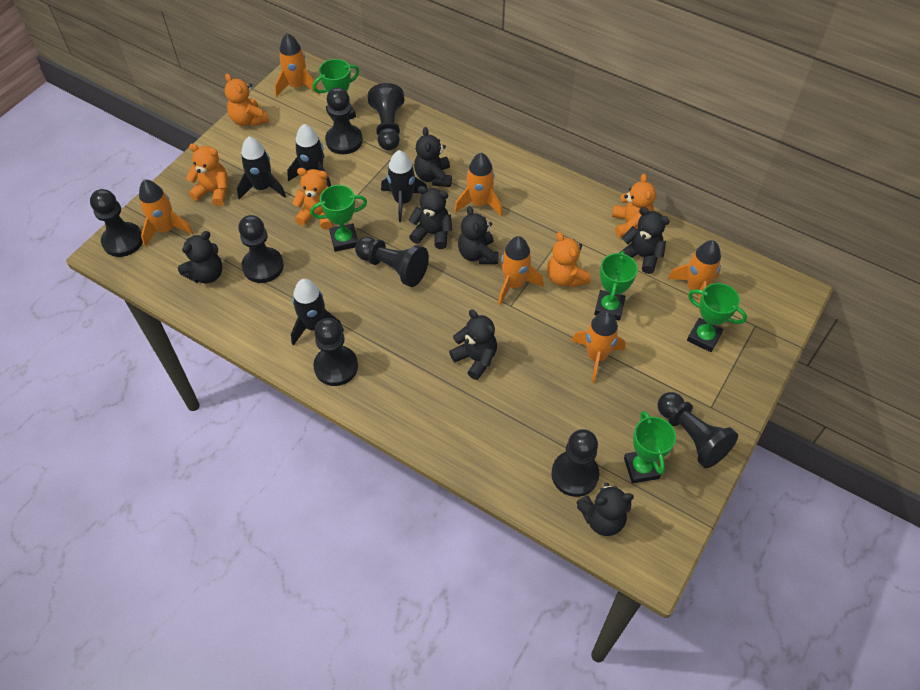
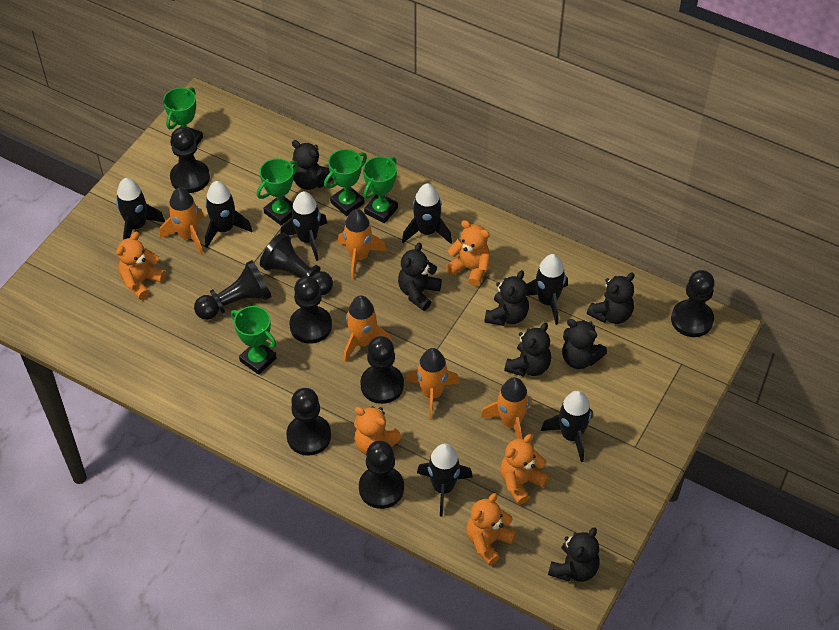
black rocket: [237,136,286,199] [287,124,331,187] [291,279,344,346] [381,150,427,222] = 4 -> [116,178,165,239] [205,181,253,248] [280,191,327,261] [402,183,452,244] [417,444,473,516] [527,254,568,325] [541,391,592,462] = 7
orange rocket: [139,180,193,247] [275,33,320,97] [454,153,503,217] [498,236,544,305] [572,311,626,383] [668,240,721,313] = 6 -> [160,188,204,255] [338,209,387,280] [343,295,392,363] [406,348,460,420] [480,377,532,439] = 5

